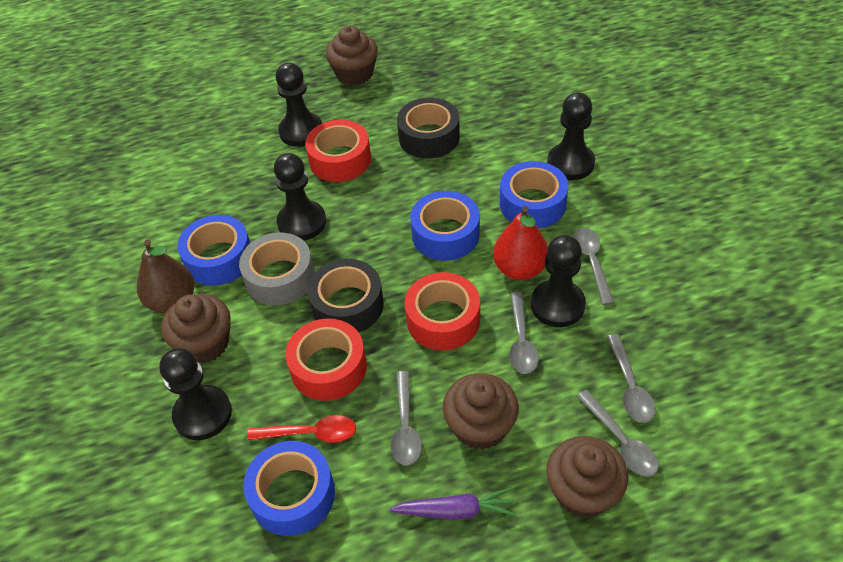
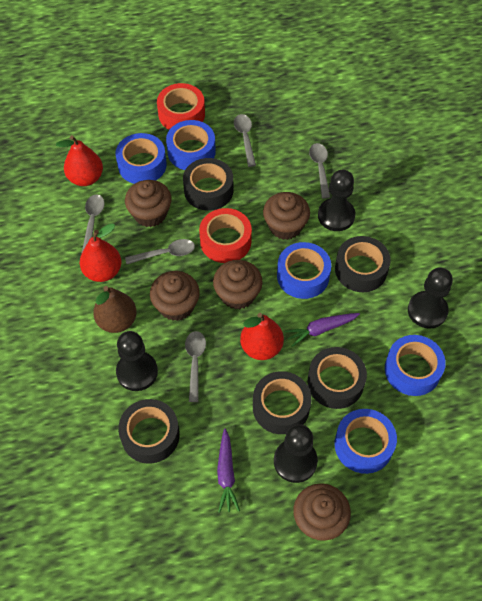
black pawn: [159,348,232,440] [274,153,326,241] [276,63,322,147] [531,235,586,327] [547,92,595,180] = 5 -> [116,331,158,391] [274,424,318,483] [318,169,355,231] [408,268,453,329] = 4
black tape: [307,259,384,332] [397,98,460,158] = 2 -> [118,399,180,464] [183,158,233,211] [253,371,311,434] [307,347,367,409] [335,236,391,292] = 5
blue tape: [177,215,250,286] [243,441,335,536] [410,191,480,261] [500,161,569,228] = 4 -> [115,133,167,184] [166,120,216,170] [277,242,331,299] [335,409,397,474] [385,335,446,396] = 5
brown cupcake: [161,294,231,363] [326,26,378,86] [443,373,519,450] [546,436,628,518] = 4 -> [125,180,172,227] [150,271,200,321] [213,260,263,309] [263,192,310,240] [293,483,351,541] = 5
grey tape: [239,233,315,305] = 1 -> none = 0
purple carrot: [390,487,516,520] = 1 -> [217,429,240,513] [285,313,360,347] = 2
red pear: [493,206,548,280] = 1 -> [56,135,103,186] [80,224,121,282] [240,313,284,360] = 3
red spoon: [247,415,356,443] = 1 -> none = 0
red tape: [286,318,367,401] [305,120,371,182] [405,272,480,350] = 3 -> [157,83,205,130] [199,208,252,263] = 2

